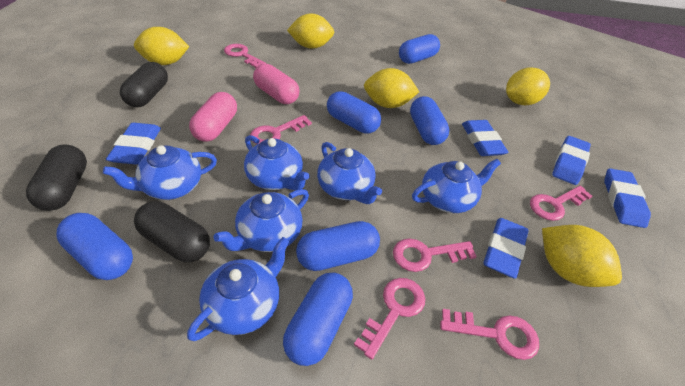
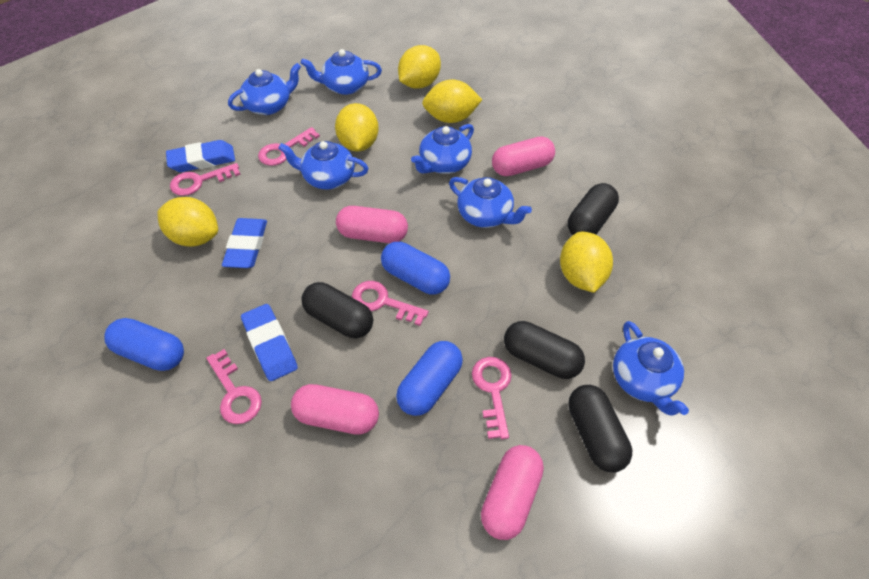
black capsule: [26,144,87,211] [120,62,168,107] [134,201,210,262] = 3 -> [301,282,373,338] [504,321,585,379] [568,183,619,235] [568,385,632,473] = 4
blue capsule: [56,213,133,280] [283,272,353,366] [296,221,380,271] [327,91,381,134] [399,34,440,64] [410,96,450,145] = 6 -> [104,318,184,371] [381,242,450,294] [396,341,463,416] = 3
blue eraser: [106,123,161,164] [462,120,508,156] [483,218,528,279] [552,136,591,185] [604,168,651,228] = 5 -> [166,140,235,172] [222,218,267,268] [241,304,298,381] = 3
pink capsule: [189,92,237,142] [253,64,300,104] = 2 -> [291,384,379,435] [336,206,408,243] [481,445,544,540] [492,136,555,176] = 4
pink key: [224,44,266,68] [250,115,312,144] [354,278,425,360] [393,238,477,272] [440,309,539,360] [530,186,592,221] = 6 -> [170,163,241,196] [206,349,262,424] [258,127,320,166] [352,281,429,326] [472,357,512,439] = 5

